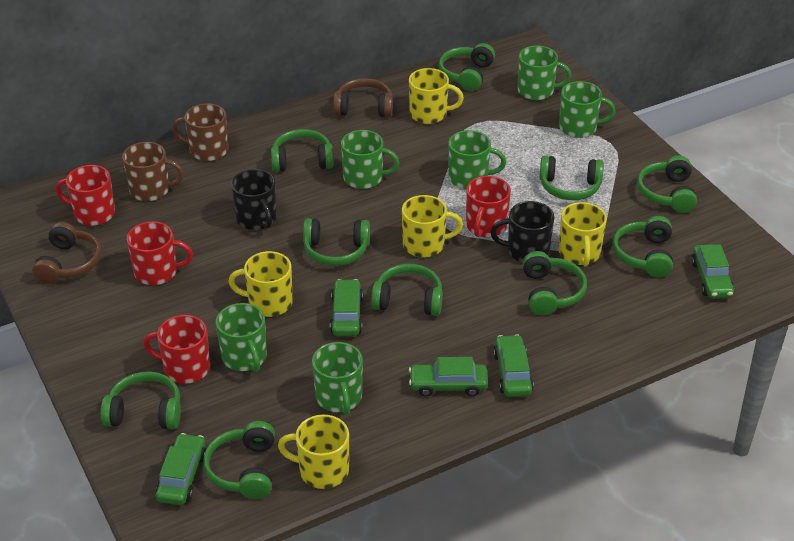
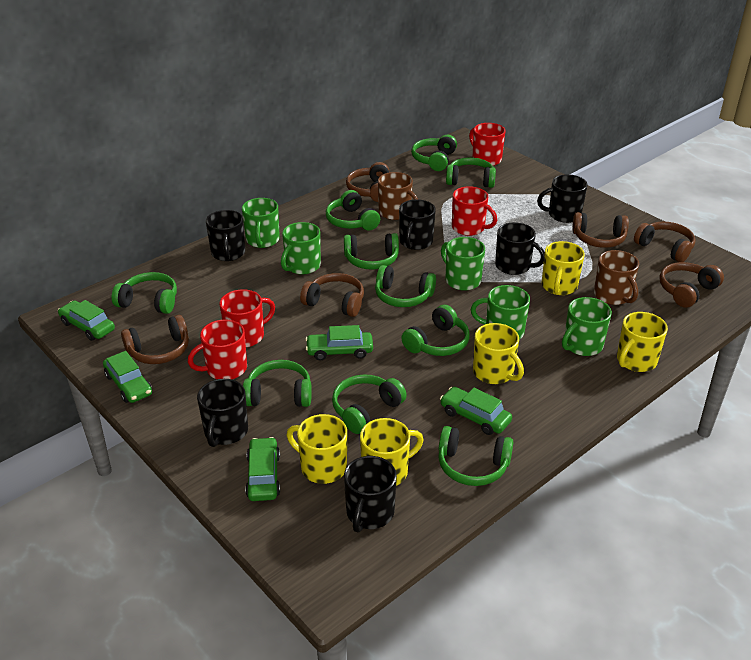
black mug: [231,169,277,230] [491,201,555,262] = 2 -> [197,379,248,447] [206,210,246,261] [344,456,397,533] [399,199,436,250] [495,222,545,275] [537,174,588,223] = 6
brown headphones: [32,222,101,284] [333,78,393,117] = 2 -> [121,315,189,364] [300,273,364,317] [346,162,389,202] [572,212,629,248] [634,222,696,262] [660,262,724,308] = 6
green mug: [216,303,267,372] [312,342,363,415] [341,130,400,189] [448,130,506,189] [517,46,572,100] [559,81,616,138] = 6 -> [242,198,280,248] [281,222,321,274] [441,237,485,291] [471,285,530,340] [562,297,612,356] = 5

